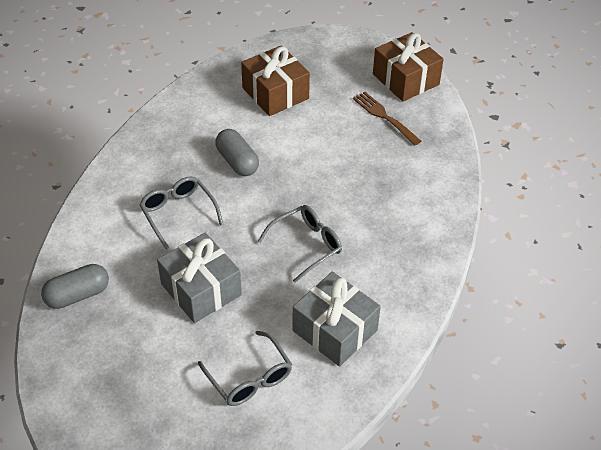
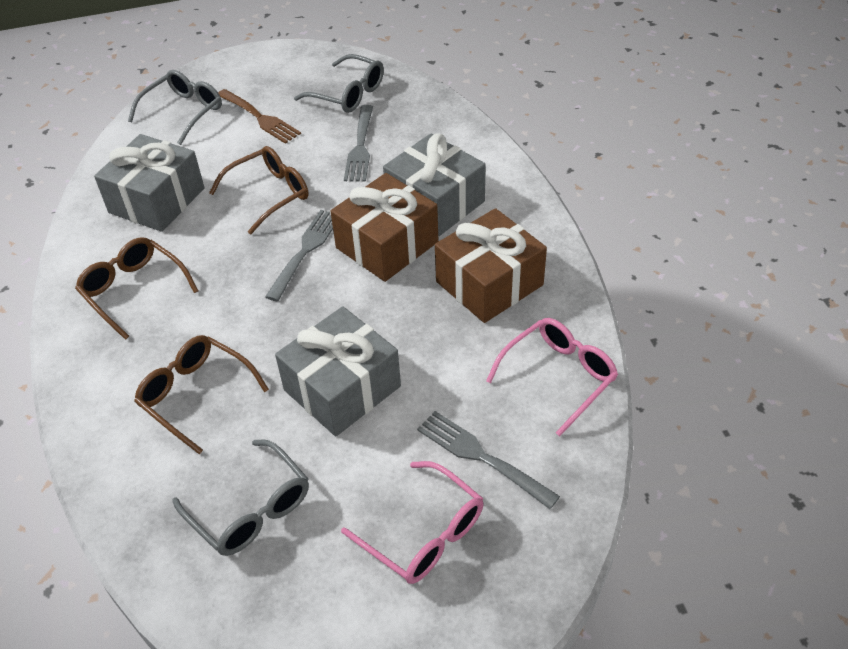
brown glasses: none = 0 -> [75,237,198,340] [134,335,269,454] [209,146,309,235] = 3
grey capsule: [41,264,109,309] [215,129,259,176] = 2 -> none = 0
grey fork: none = 0 -> [265,210,333,301] [344,105,373,182] [417,411,560,509] = 3
grey gift: [157,233,242,323] [292,272,381,367] = 2 -> [94,134,205,232] [275,306,401,436] [383,134,486,236] = 3
pink glasses: none = 0 -> [341,461,483,584] [486,318,618,436] = 2

